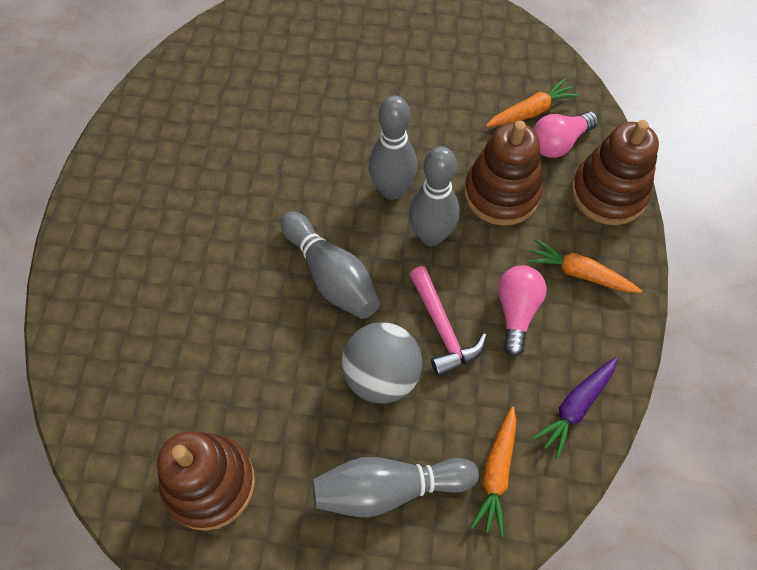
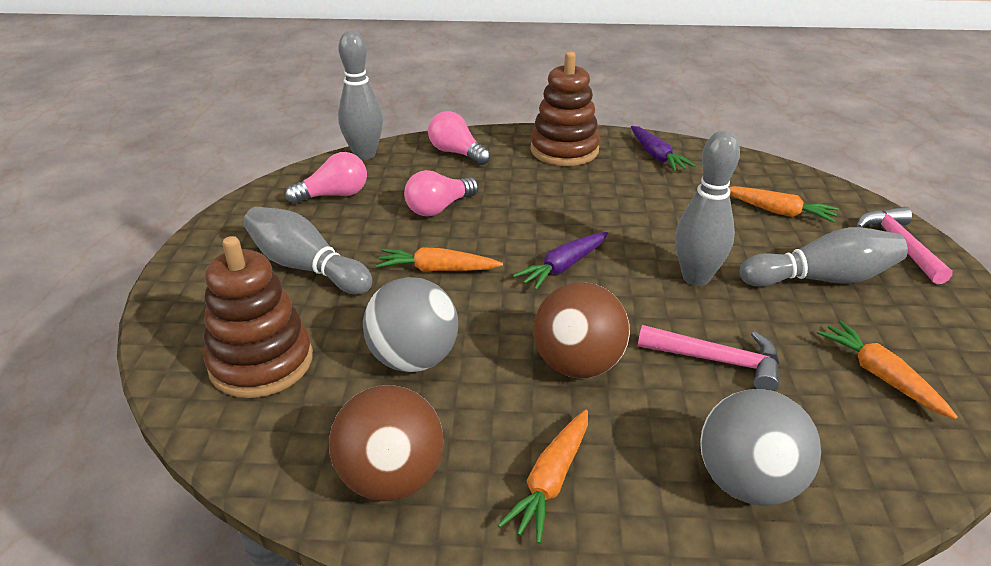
brown ball: none = 0 -> [329,385,443,501] [533,282,630,378] = 2
brown stacking toy: [157,431,255,531] [464,120,543,226] [571,120,659,225] = 3 -> [203,236,313,398] [530,52,600,166] = 2
grey ball: [342,322,422,403] = 1 -> [363,277,458,372] [700,389,821,506] = 2
orange carrot: [470,406,517,537] [486,78,579,127] [527,239,642,293] = 3 -> [376,247,503,271] [498,410,588,544] [728,186,839,223] [817,320,958,419] = 4
pink hammer: [409,266,487,376] = 1 -> [638,325,780,391] [856,207,953,284] = 2
pink light bulb: [498,265,547,357] [533,111,599,158] = 2 -> [285,152,367,204] [404,170,479,216] [428,111,491,165] = 3
purple carrot: [532,357,618,459] = 1 -> [513,232,608,290] [631,126,696,172] = 2

